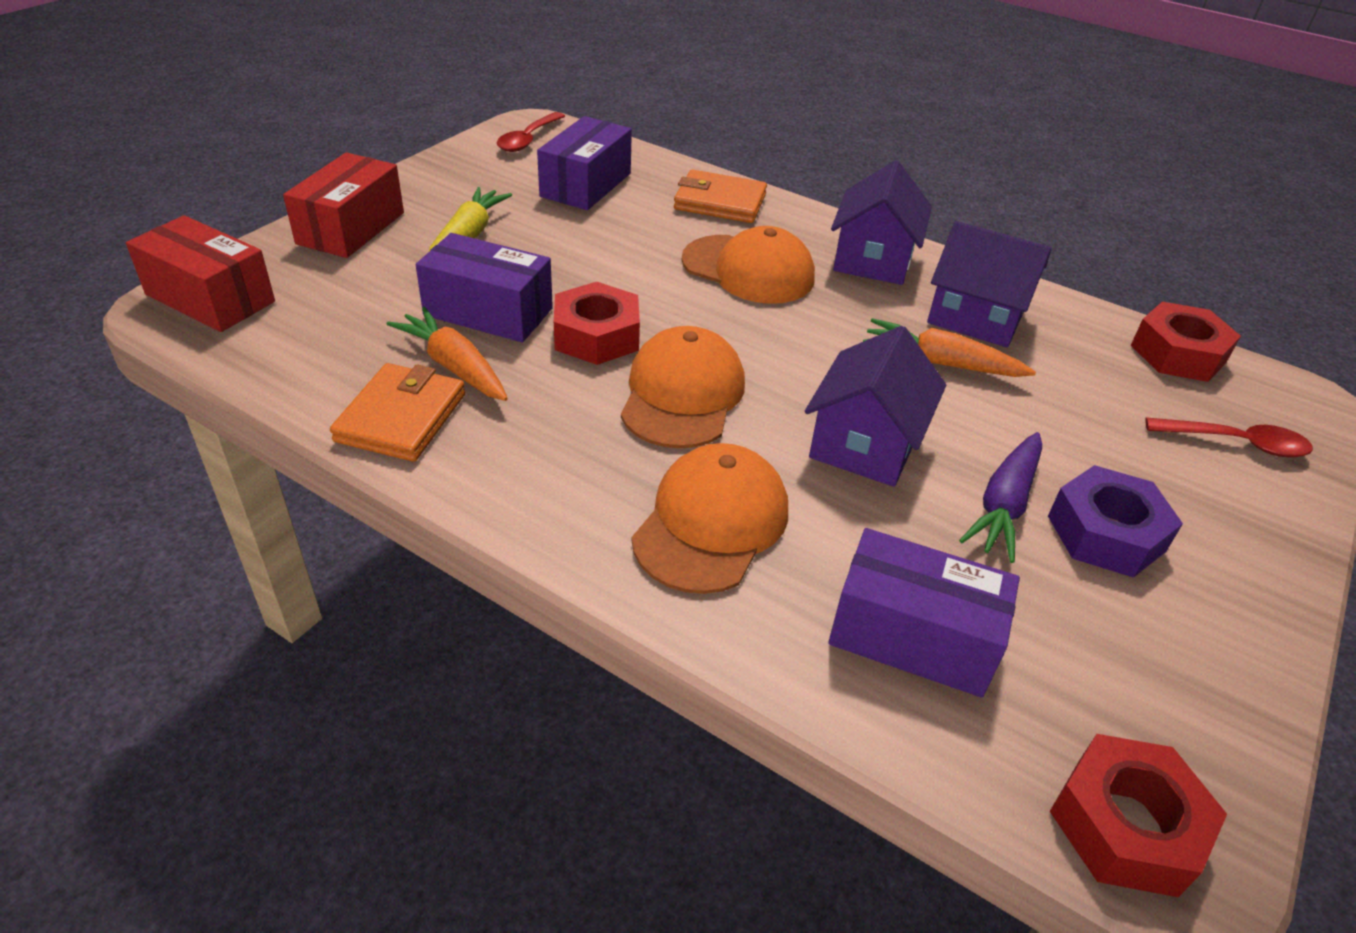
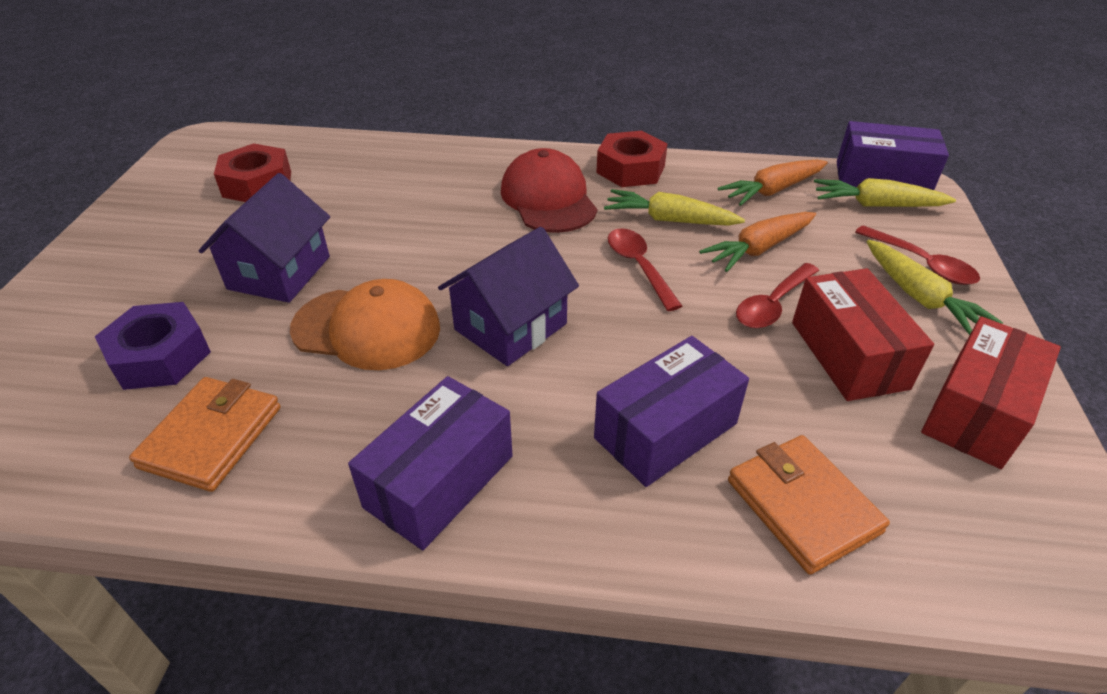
orange cap: [621,326,745,449] [632,443,788,594] [682,226,815,304] = 3 -> [290,279,440,370] = 1
purple carrot: [959,432,1042,563] = 1 -> none = 0
purple house: [805,326,946,487] [831,160,932,285] [927,221,1051,348] = 3 -> [199,173,330,303] [438,227,579,366] = 2
red cap: none = 0 -> [501,148,597,233] = 1
red nut: [554,282,640,365] [1050,734,1227,897] [1131,301,1241,382] = 3 -> [214,143,291,202] [596,131,668,187] = 2
red spoon: [497,112,565,152] [1145,417,1313,458] = 2 -> [608,228,682,311] [736,263,819,328] [855,225,980,285] = 3
yellow carrot: [429,187,512,251] = 1 -> [604,189,745,226] [814,178,956,207] [867,240,1003,335] = 3

